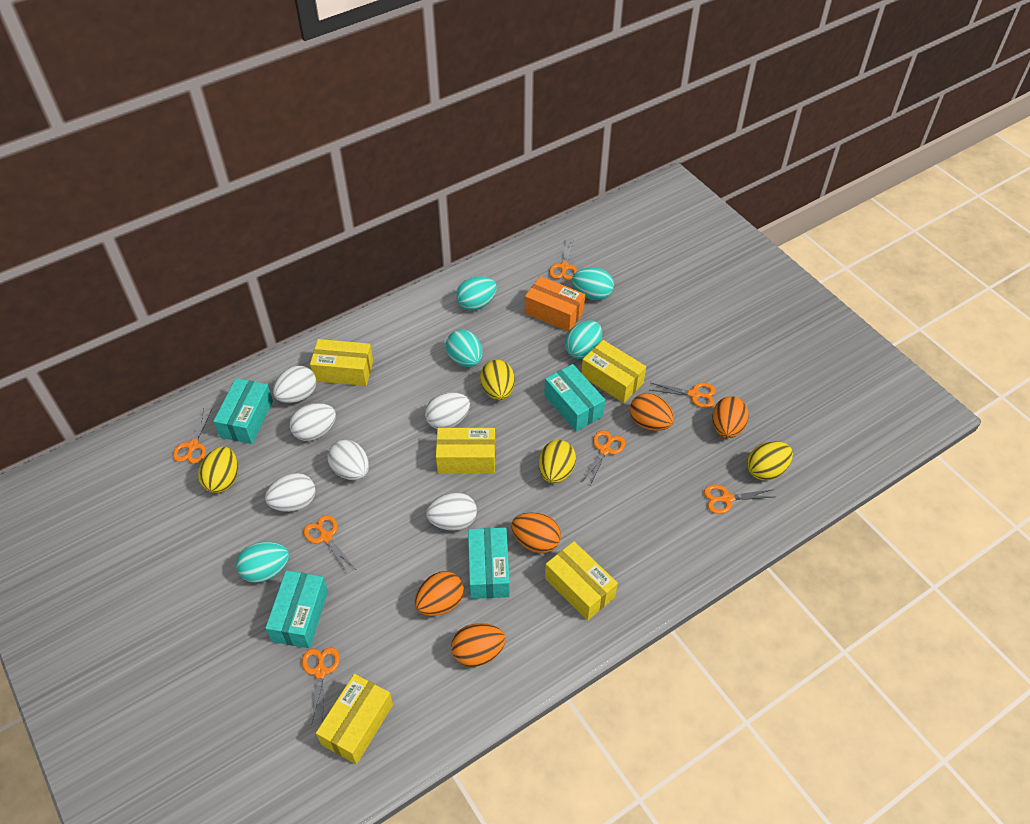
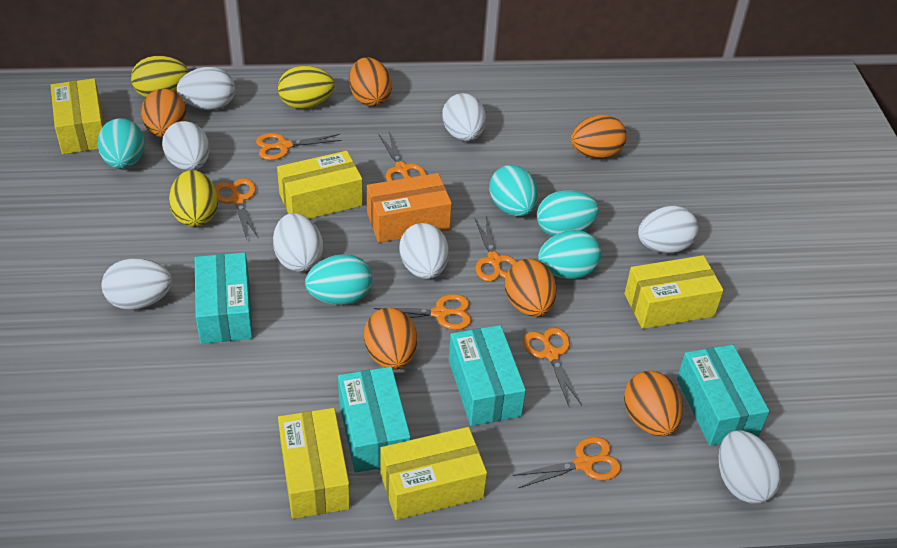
orange egg: [415,571,464,616] [451,623,506,667] [511,513,561,553] [630,393,674,431] [712,396,749,438] = 5 -> [141,89,187,137] [349,57,392,106] [364,308,417,370] [505,259,557,317] [571,115,627,159] [624,371,683,437] = 6
white egg: [265,473,316,512] [273,366,316,403] [290,403,336,441] [327,440,369,480] [425,392,470,429] [426,492,477,531] = 6 -> [101,258,172,310] [162,121,210,171] [177,67,235,110] [273,213,323,272] [399,223,449,279] [442,93,486,141] [638,206,699,253] [719,430,782,504] = 8
yellow egg: [198,447,238,493] [480,360,515,400] [539,440,576,484] [747,441,793,480] = 4 -> [131,56,189,97] [169,170,218,227] [278,66,335,109] = 3

